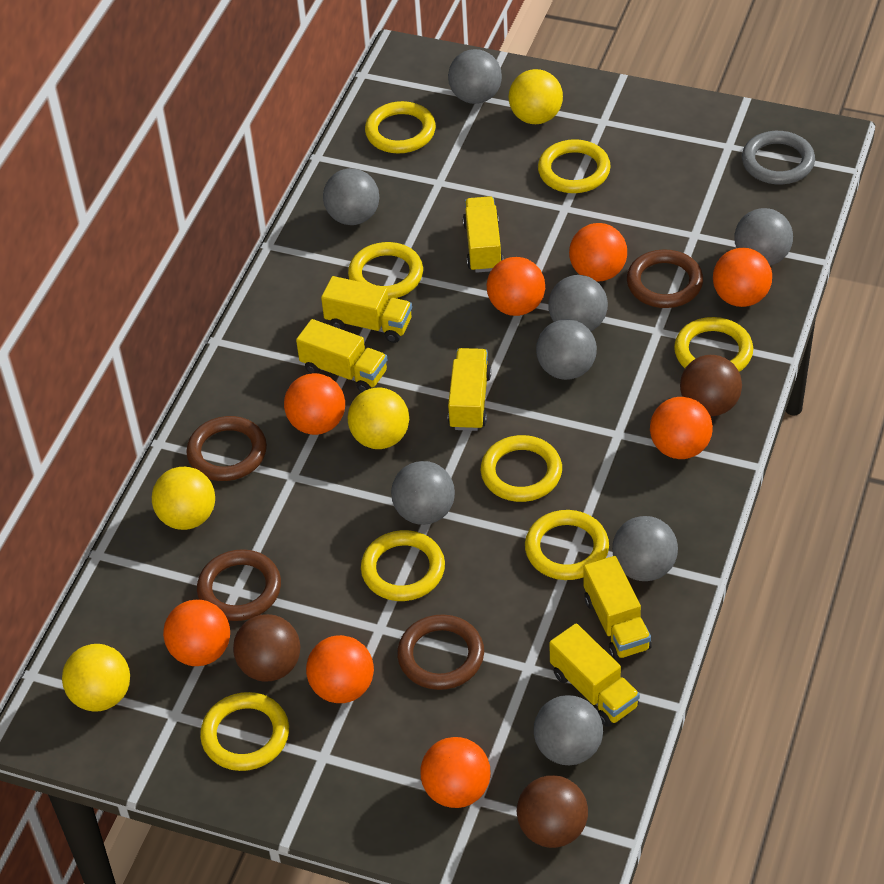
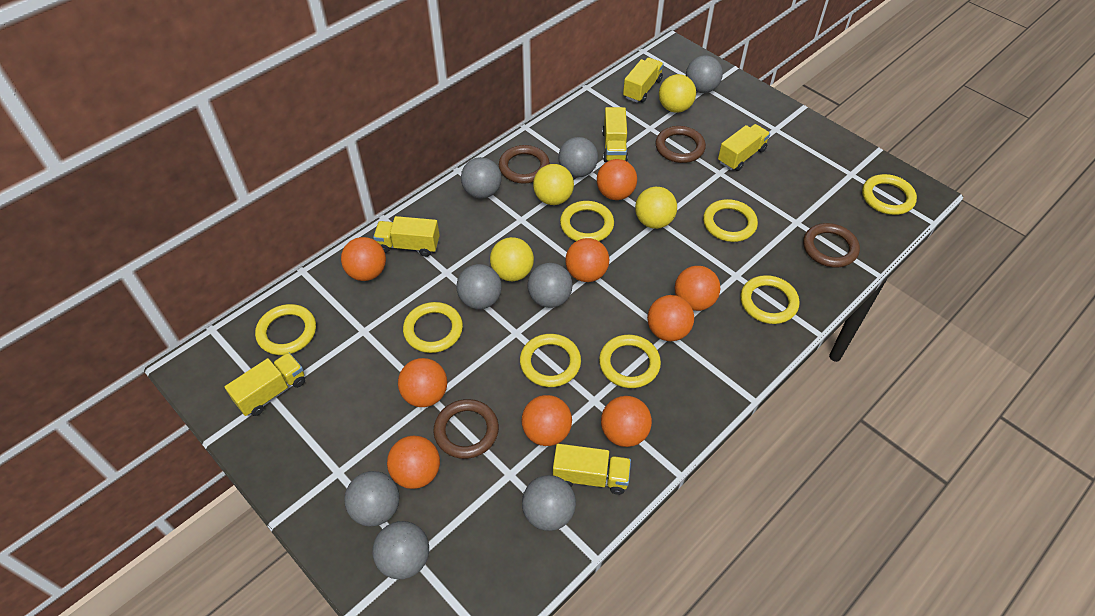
brown ball: [233,614,301,682] [517,775,588,848] [680,355,742,416] = 3 -> none = 0
grey ring: [742,131,815,185] = 1 -> none = 0
orange ball: [163,600,230,666] [284,373,345,435] [306,635,374,703] [421,737,491,808] [486,257,545,316] [569,223,627,282] [650,397,713,459] [713,248,772,307] = 8 -> [341,237,386,281] [387,436,440,489] [398,358,447,407] [522,395,572,446] [565,238,609,282] [597,159,637,200] [601,396,652,447] [647,295,694,341] [675,266,721,311] = 9

